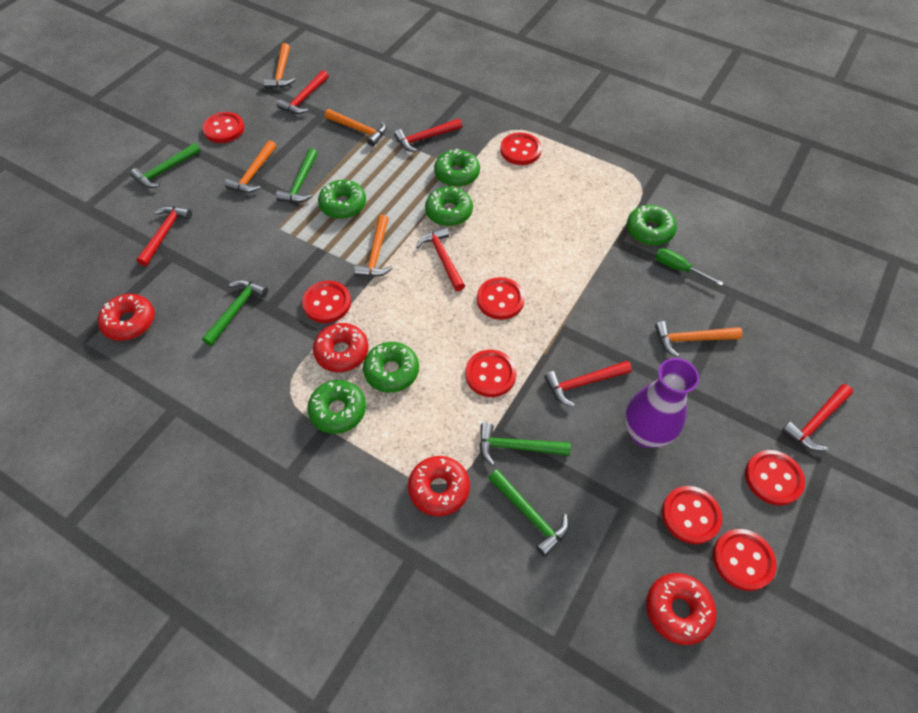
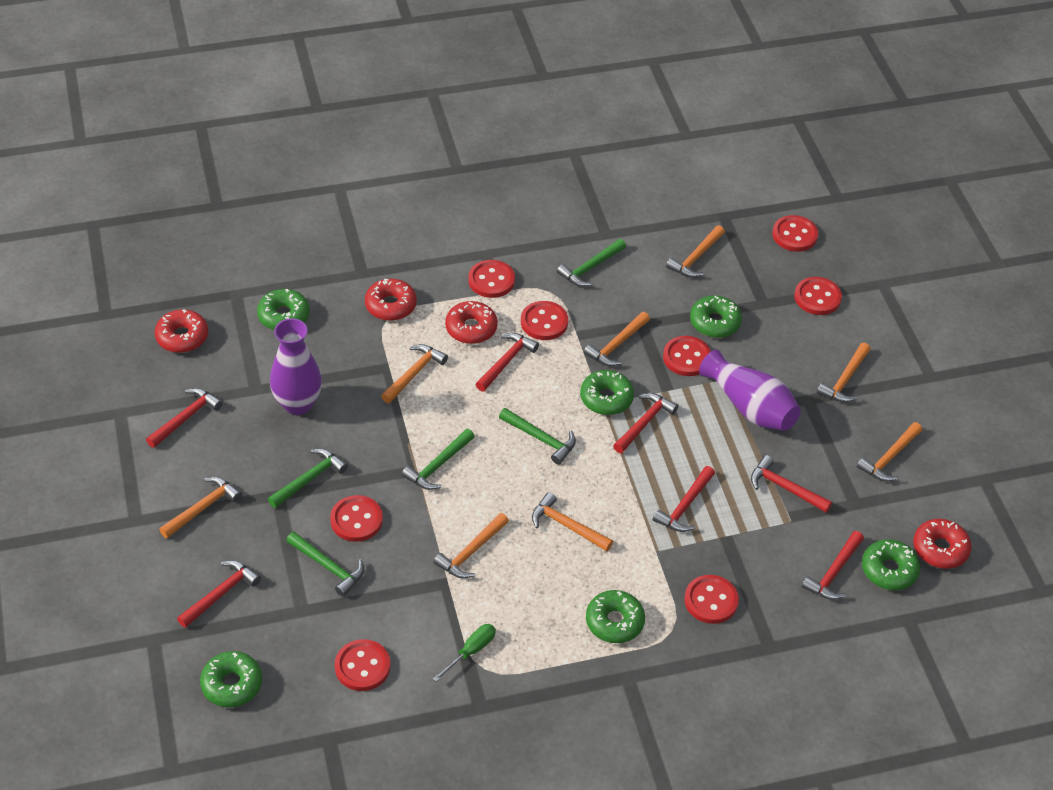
orange hammer: [225,140,276,193] [264,43,296,88] [325,109,386,147] [354,215,393,277] [655,321,742,357] = 5 -> [159,477,242,538] [381,344,448,403] [434,513,509,578] [532,492,613,551] [584,312,650,366] [666,225,725,278] [817,343,871,403] [857,422,922,482] = 8
purple vase: [625,358,699,448] = 1 -> [270,318,322,415] [699,350,801,431] = 2
red hammer: [136,206,192,266] [277,70,329,114] [394,119,462,152] [416,227,465,291] [544,361,632,407] [781,384,853,451] = 6 -> [146,388,223,448] [177,560,261,628] [475,333,539,392] [613,393,678,453] [653,466,715,532] [751,455,832,513] [802,531,864,600] = 7

